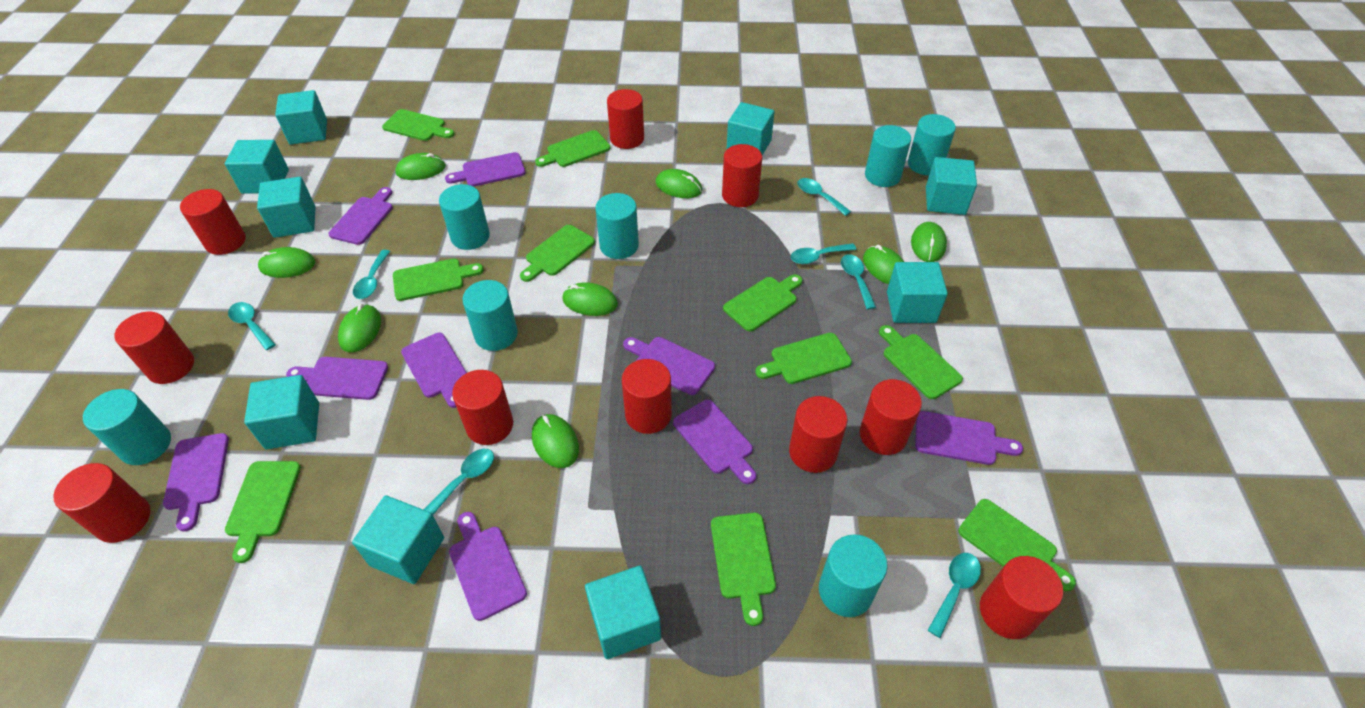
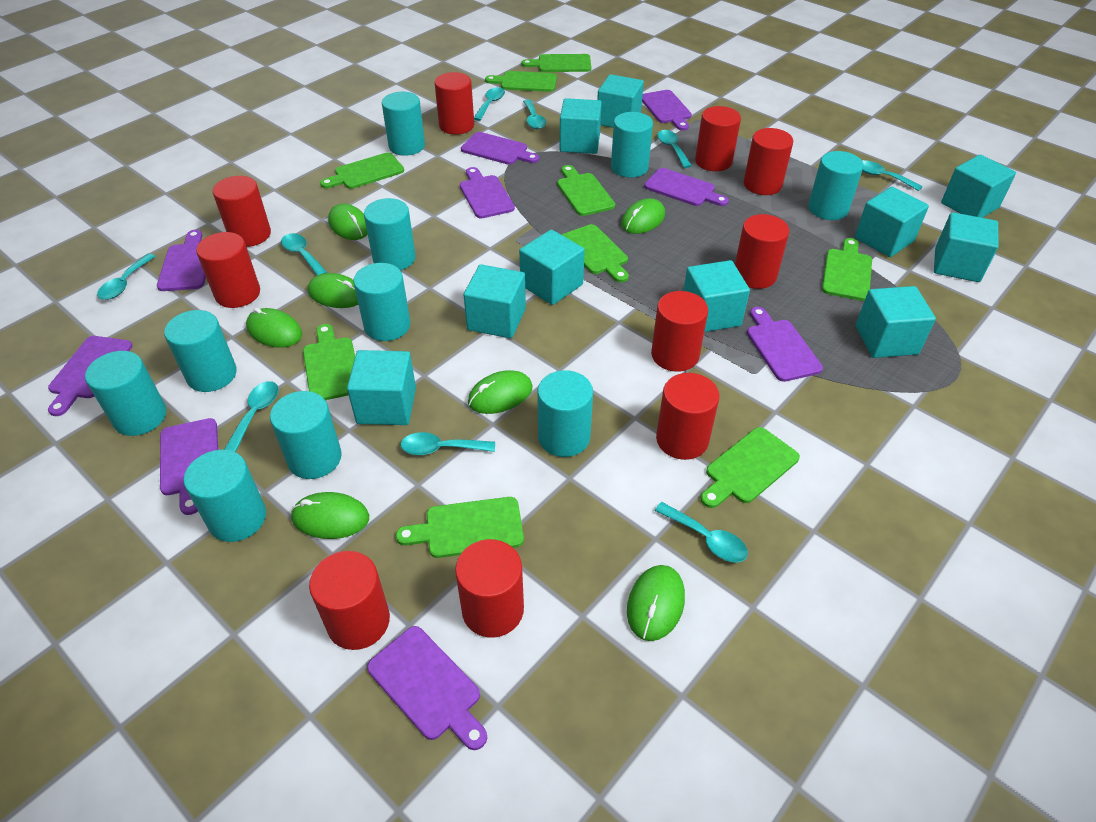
green cutting board: [225,461,301,563] [382,109,454,141] [393,259,484,301] [520,225,595,282] [535,130,610,167] [711,513,776,626] [723,274,802,331] [755,333,852,384] [879,325,963,399] [958,499,1076,591] = 10 -> [303,324,355,400] [320,153,404,189] [396,497,524,558] [485,71,557,92] [522,54,591,72] [557,165,615,216] [562,224,629,283] [701,427,800,508] [822,238,872,301] = 9
green mouse: [258,247,315,278] [338,304,381,352] [395,153,446,180] [532,414,579,468] [562,282,618,316] [655,169,703,198] [863,245,904,284] [911,222,947,262] = 8 -> [246,308,302,348] [291,492,369,539] [308,273,358,308] [328,204,368,240] [468,370,533,414] [621,198,665,234] [627,565,685,641] = 7
turquoise cube: [225,140,289,194] [244,375,319,449] [257,177,315,238] [275,90,327,145] [352,495,444,584] [585,566,661,659] [727,102,775,155] [887,262,948,323] [926,157,977,215] = 9 -> [347,350,416,425] [464,264,526,338] [519,230,585,305] [560,98,602,154] [597,74,644,128] [683,260,750,332] [855,187,929,257] [856,286,936,358] [934,212,999,282] [941,155,1016,218] = 10
turquoise cylinder: [83,389,171,465] [439,184,490,250] [462,280,518,351] [595,193,639,259] [819,534,888,617] [865,125,911,187] [908,114,956,175] = 7 -> [85,351,167,436] [164,310,237,392] [183,450,266,542] [270,391,342,479] [353,263,410,341] [364,198,416,270] [382,92,425,156] [537,370,593,457] [611,112,653,178] [808,151,863,220] = 10
turquoise spoon: [228,302,276,350] [353,250,391,299] [424,449,494,515] [791,243,857,264] [797,178,851,216] [841,254,876,309] [928,553,981,638] = 7 -> [97,254,156,300] [224,381,279,452] [281,233,328,276] [401,432,495,455] [474,87,505,121] [523,99,546,129] [655,502,748,563] [657,130,692,168] [862,160,923,191] = 9

